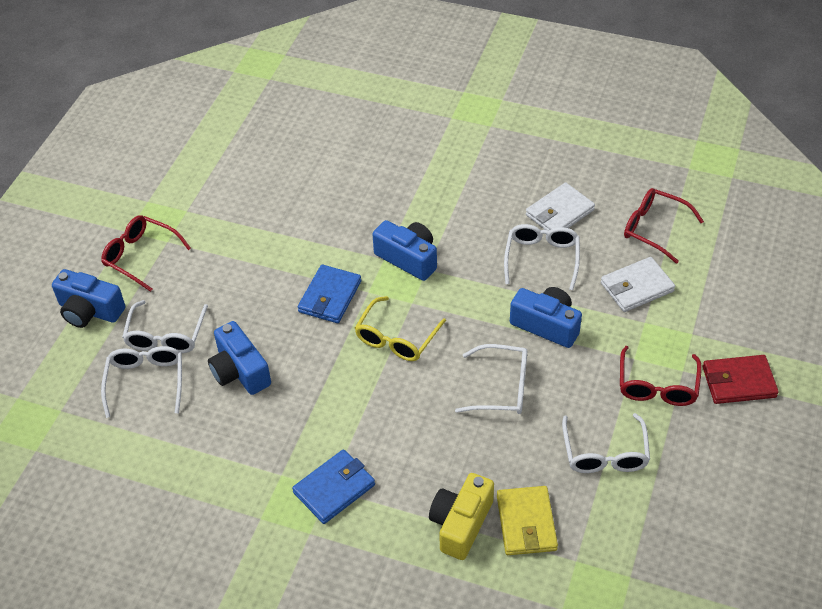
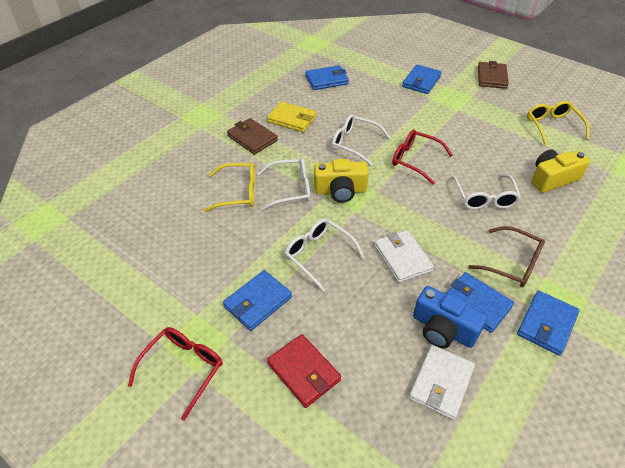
blue camera: [52,269,125,328] [208,321,271,395] [372,220,437,281] [510,287,582,348] = 4 -> [413,286,487,348] = 1
blue wallet: [292,449,375,524] [298,264,361,323] = 2 -> [223,270,292,331] [305,65,349,90] [402,65,442,94] [446,272,514,333] [517,290,580,356] = 5
brown glasses: none = 0 -> [468,226,545,287] = 1
brown wallet: none = 0 -> [227,118,278,155] [478,61,509,89] = 2
red glasses: [101,215,191,292] [620,346,702,406] [624,188,704,264] = 3 -> [128,327,223,421] [392,130,453,184] = 2
white glasses: [101,346,182,418] [122,300,208,353] [455,344,527,414] [504,224,580,290] [562,413,650,473] = 5 -> [257,158,310,210] [285,218,364,291] [332,114,391,166] [452,174,521,210] = 4
yellow camera: [429,473,494,560] = 1 -> [314,159,369,203] [531,149,590,193] = 2
yellow glasses: [355,296,446,361] = 1 -> [204,163,255,212] [527,101,589,146] = 2

